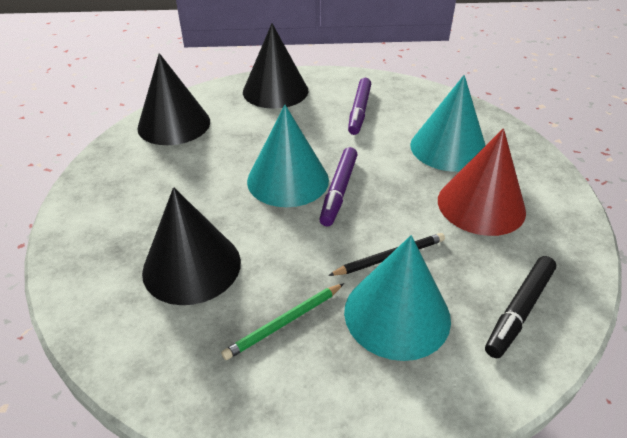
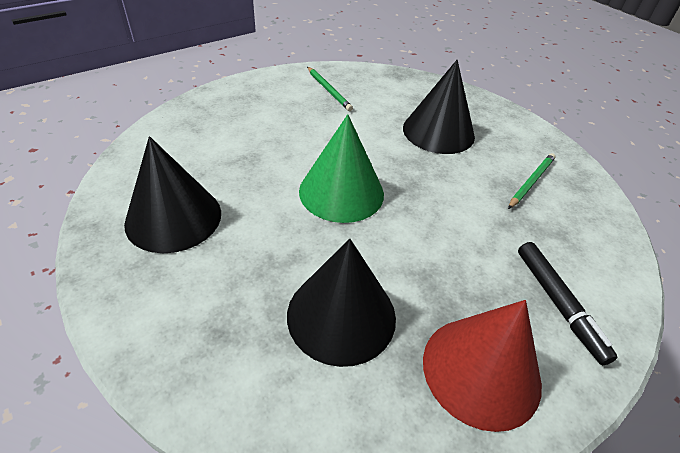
black pencil: [328,233,445,276] = 1 -> none = 0
green cone: none = 0 -> [299,114,384,223] = 1
green pencil: [221,283,344,360] = 1 -> [307,67,353,111] [508,153,556,209] = 2
purple marker: [319,147,357,226] [348,78,371,135] = 2 -> none = 0
turquoise cone: [247,105,329,207] [344,235,451,361] [410,75,486,172] = 3 -> none = 0

